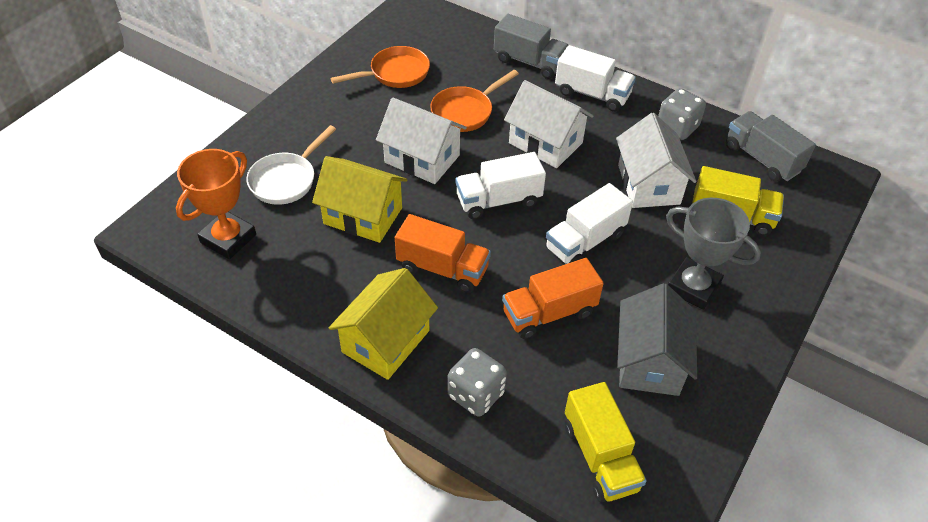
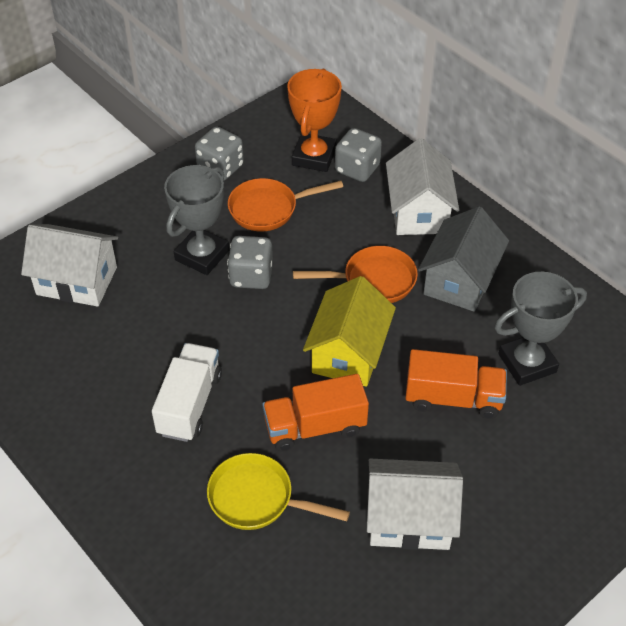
grey dice: [448,348,507,417] [658,88,706,140] = 2 -> [195,127,244,181] [227,236,273,289] [335,128,382,182] = 3
grey trophy: [666,198,761,310] = 1 -> [164,165,229,275] [494,272,587,386] = 2
grey truck: [494,14,568,79] [726,111,816,182] = 2 -> none = 0
white pan: [246,125,336,205] = 1 -> none = 0
white truck: [456,152,546,219] [545,183,633,264] [555,45,636,112] = 3 -> [152,343,222,442] = 1
yellow house: [312,156,407,243] [329,268,438,380] = 2 -> [303,276,396,387] = 1
yellow pan: none = 0 -> [207,453,350,530] = 1
yellow truck: [565,382,647,502] [692,166,784,236] = 2 -> none = 0

